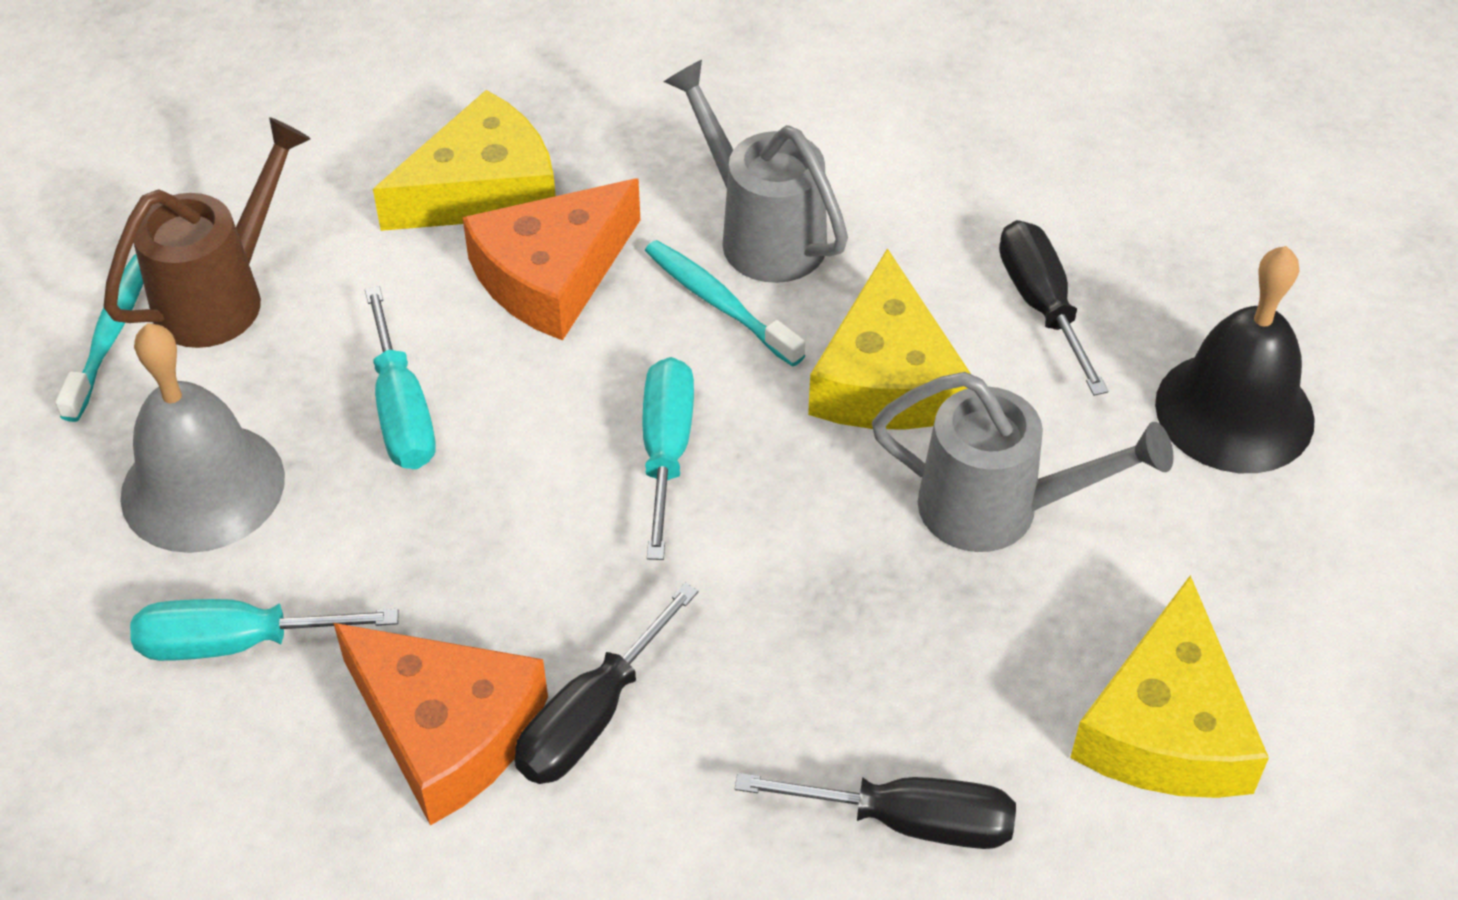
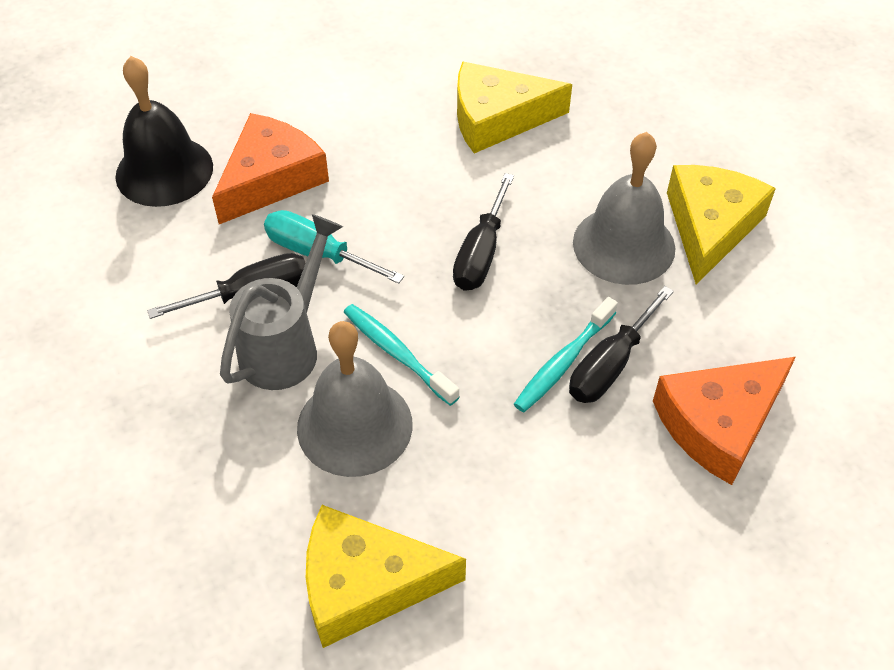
brown watering can: [104,117,311,348] = 1 -> none = 0
grey bell: [120,323,285,553] = 1 -> [297,321,413,477] [573,132,675,285] = 2
grey watering can: [664,60,848,283] [872,372,1174,552] = 2 -> [220,214,343,390] = 1
turquoise screwdriver: [130,599,399,661] [365,286,436,469] [643,357,694,560] = 3 -> [264,210,404,284] = 1

